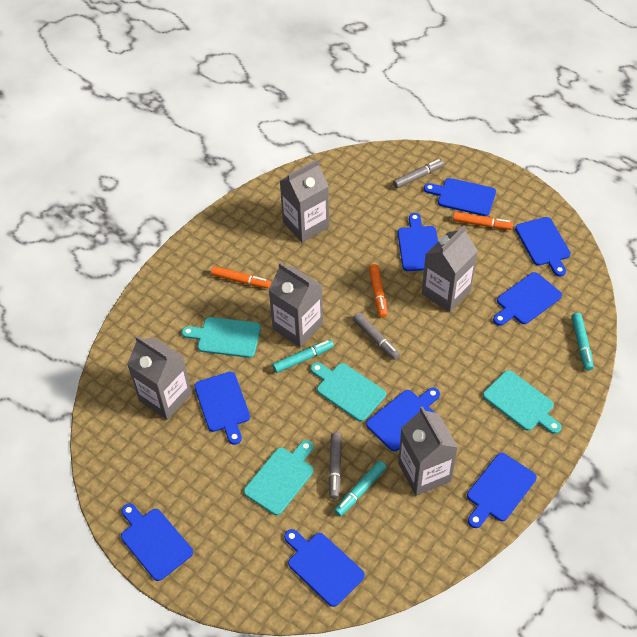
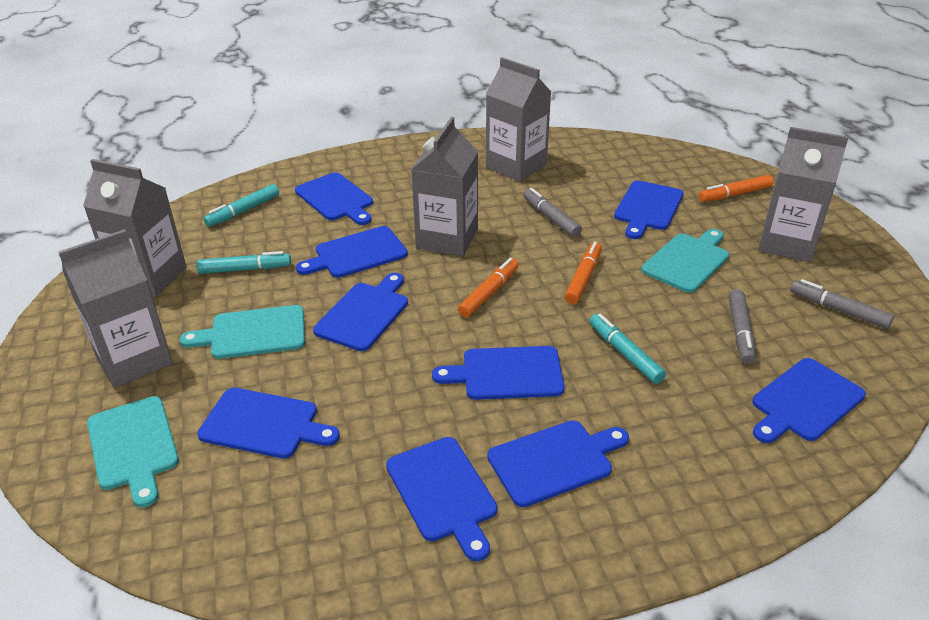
turquoise cutting board: [182,317,261,358] [244,440,313,515] [311,362,386,422] [483,370,561,434] = 4 -> [87,396,179,508] [180,305,305,359] [641,229,729,293] = 3

